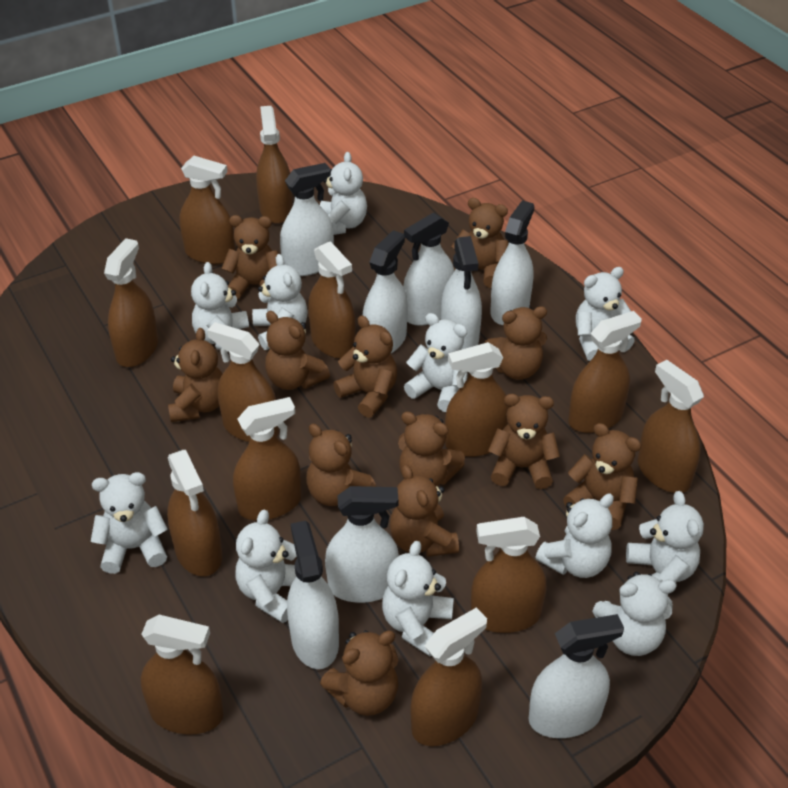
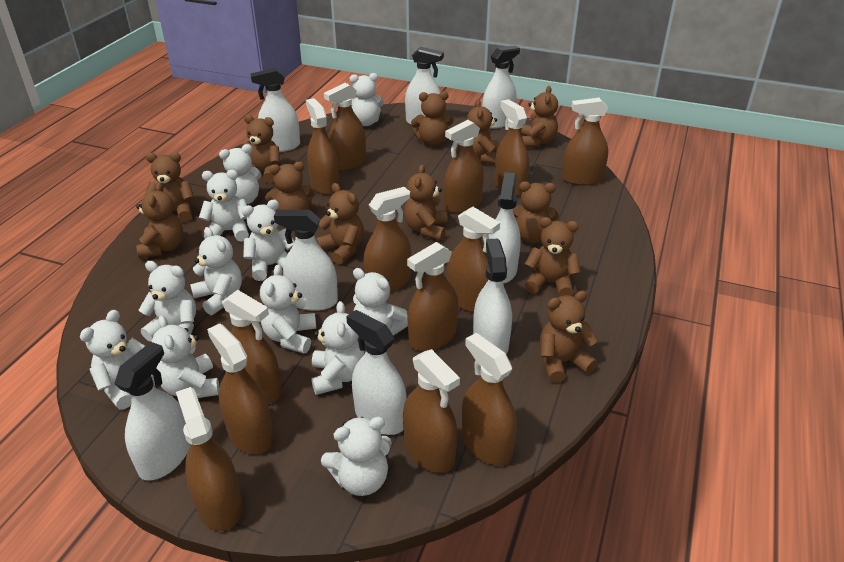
white teddy bear: [91,472,168,574] [191,262,249,350] [235,510,296,623] [252,254,308,350] [320,152,367,235] [382,541,454,656] [404,313,468,412] [535,494,614,578] [576,267,635,361] [592,572,676,656] [626,491,704,583] = 11 -> [80,310,155,410] [139,261,196,341] [151,315,219,398] [190,227,242,315] [199,170,249,242] [219,144,261,205] [242,199,295,281] [260,264,316,354] [311,301,364,395] [321,417,392,496] [350,73,384,126] [353,268,408,336] = 12

